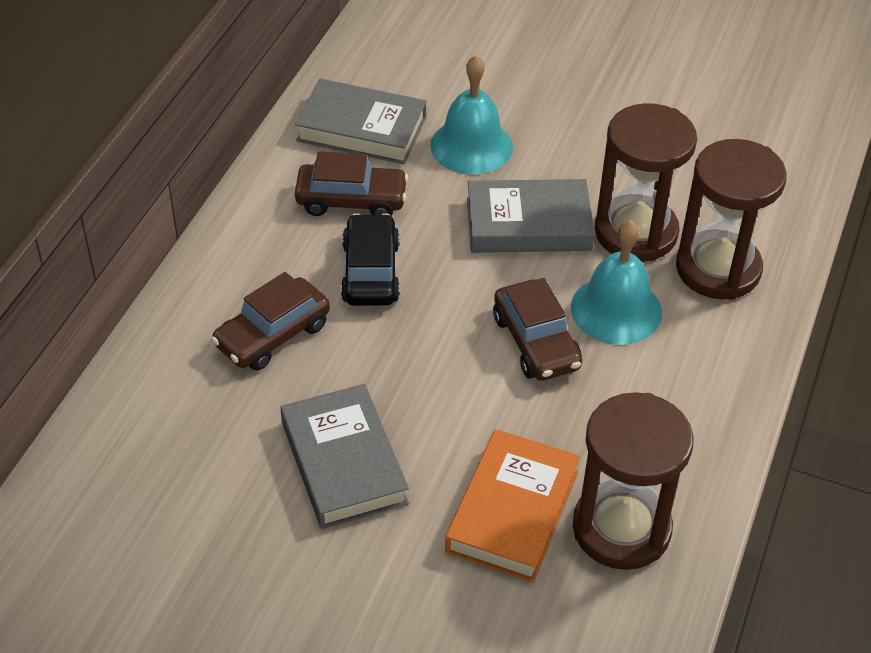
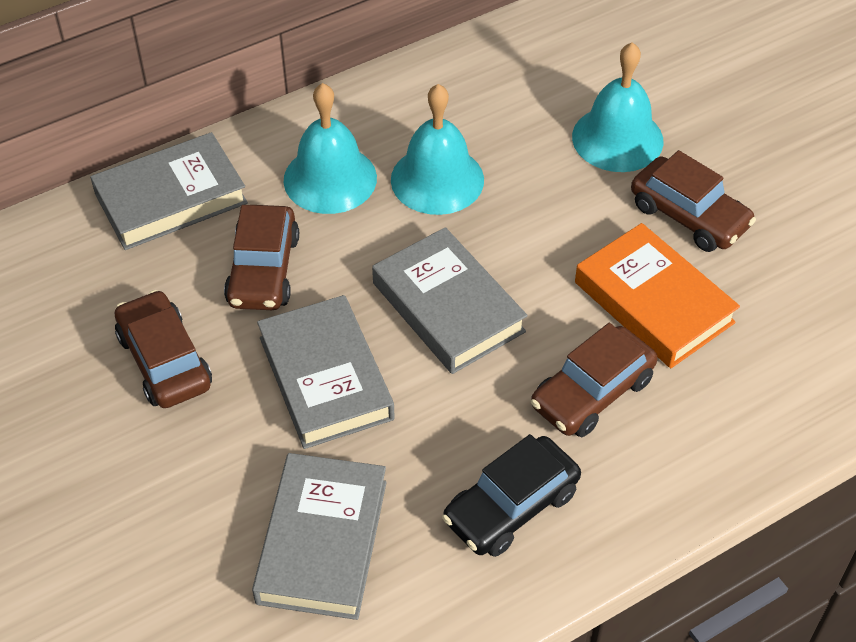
brown car: [211,272,330,371] [295,151,408,216] [493,278,582,381] = 3 -> [115,290,212,408] [224,205,299,310] [531,323,657,437] [631,150,756,252] = 4
brown hourglass: [573,392,694,570] [595,103,697,262] [676,139,787,300] = 3 -> none = 0
grey book: [281,384,409,529] [295,79,426,164] [467,179,595,253] = 3 -> [90,132,248,250] [252,453,387,620] [257,295,395,449] [372,227,527,374] = 4
turquoise bell: [430,55,513,175] [571,220,662,345] = 2 -> [284,83,377,214] [391,84,484,215] [572,42,664,172] = 3

